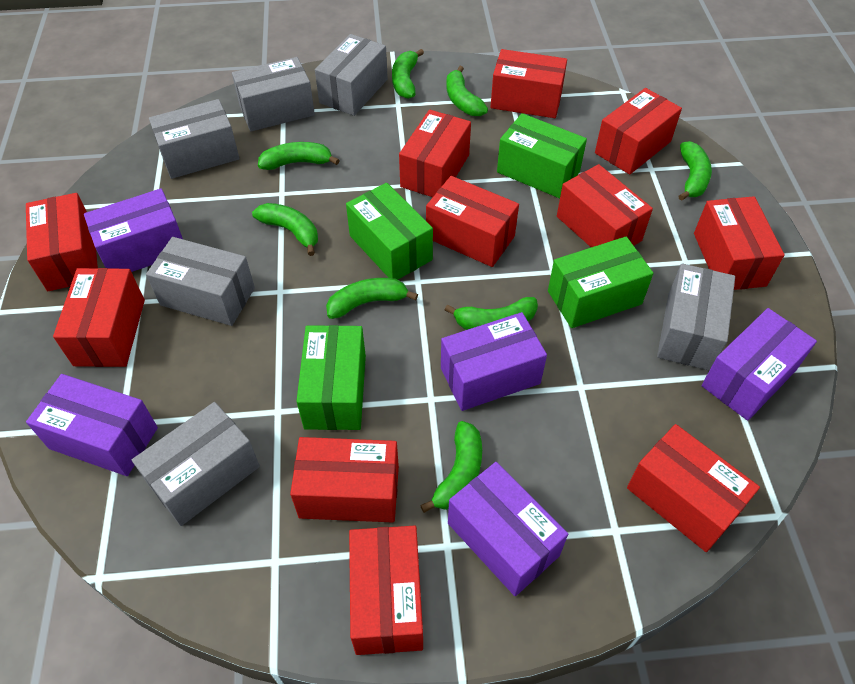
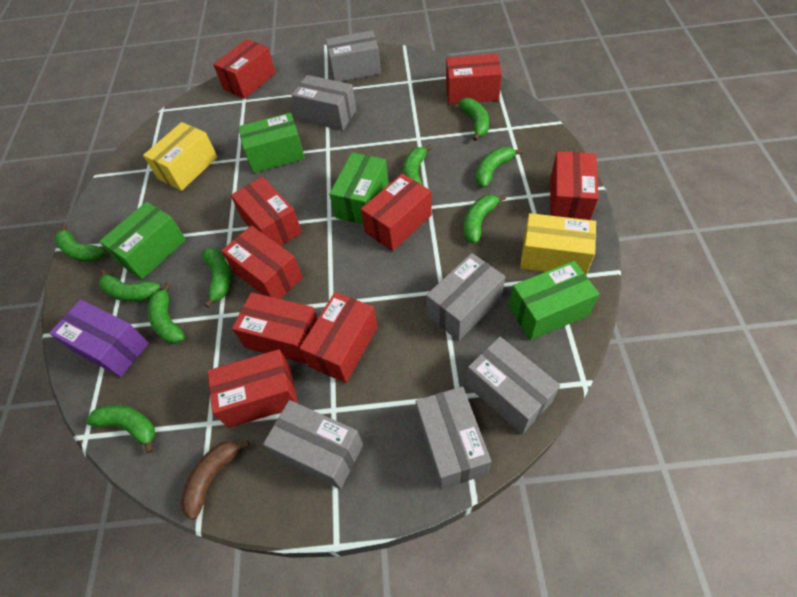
brown banana: none = 0 -> [180,440,250,520] = 1
green banana: [252,203,318,256] [258,142,340,170] [326,278,418,319] [392,49,424,99] [420,421,482,513] [445,297,538,330] [446,66,488,116] [679,141,712,201] = 8 -> [54,224,105,262] [86,405,155,453] [99,269,160,302] [148,283,185,344] [202,248,231,308] [403,144,432,185] [459,98,489,141] [464,195,506,244] [476,147,523,188] = 9
purple box: [26,374,158,476] [84,188,183,272] [441,312,547,411] [448,462,568,596] [701,308,817,421] = 5 -> [49,299,149,377] = 1
red box: [26,193,98,291] [53,268,145,367] [290,437,399,522] [349,526,423,655] [399,110,471,197] [426,176,519,267] [491,49,567,118] [557,164,653,247] [595,88,682,175] [627,424,760,552] [694,196,785,290] = 11 -> [208,349,298,428] [213,39,276,99] [221,225,303,299] [231,176,302,246] [232,292,318,364] [299,292,378,383] [361,174,432,251] [446,54,502,105] [550,151,598,220] = 9
yellow box: none = 0 -> [143,122,217,191] [520,213,596,275] = 2

